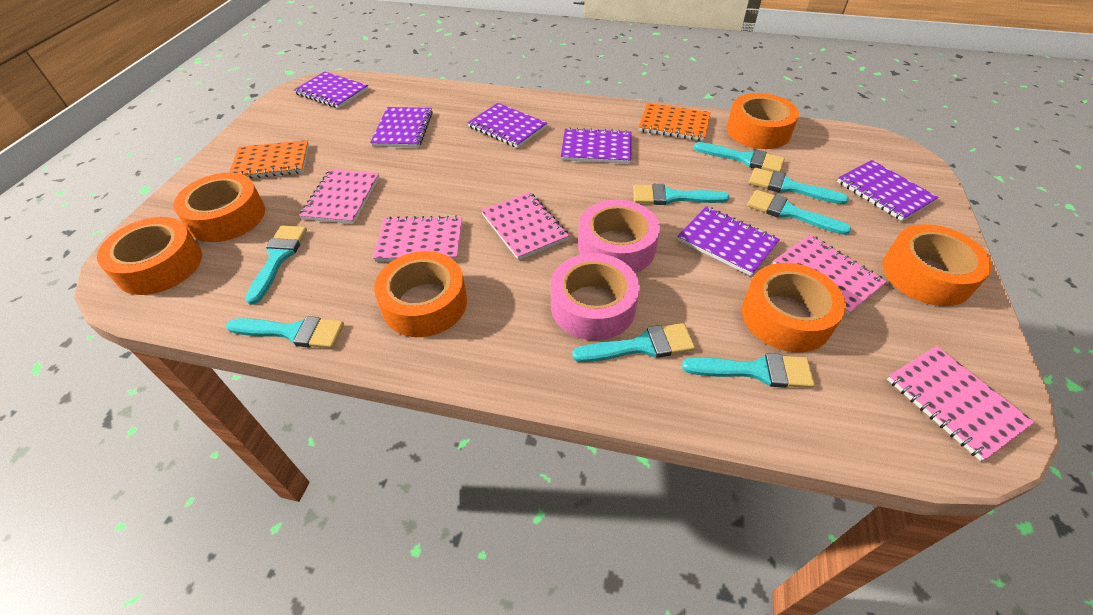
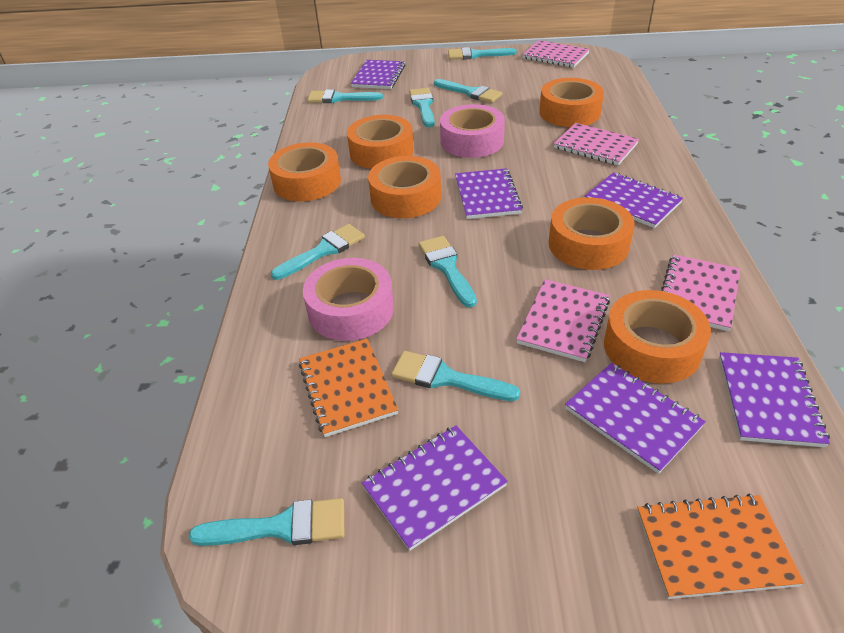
pink notebook: [299,169,379,224] [373,215,462,262] [481,192,569,260] [773,235,887,315] [887,346,1035,461] = 5 -> [516,279,610,362] [522,40,590,68] [554,123,639,165] [661,254,740,331] = 4

